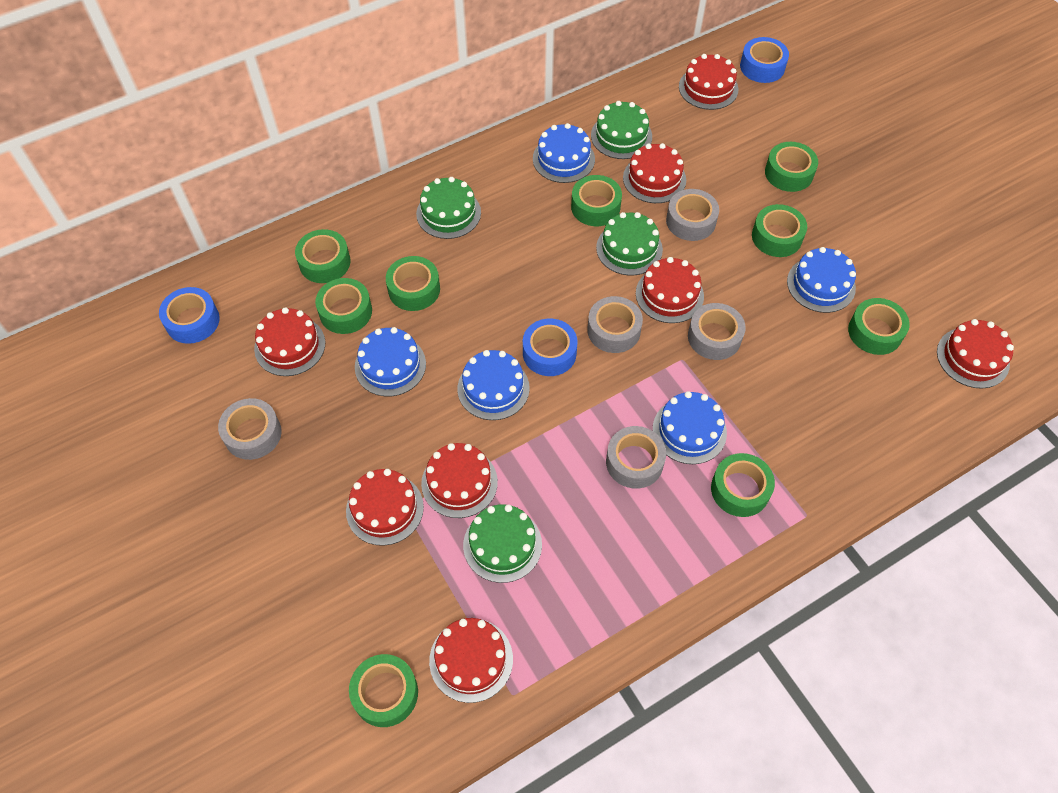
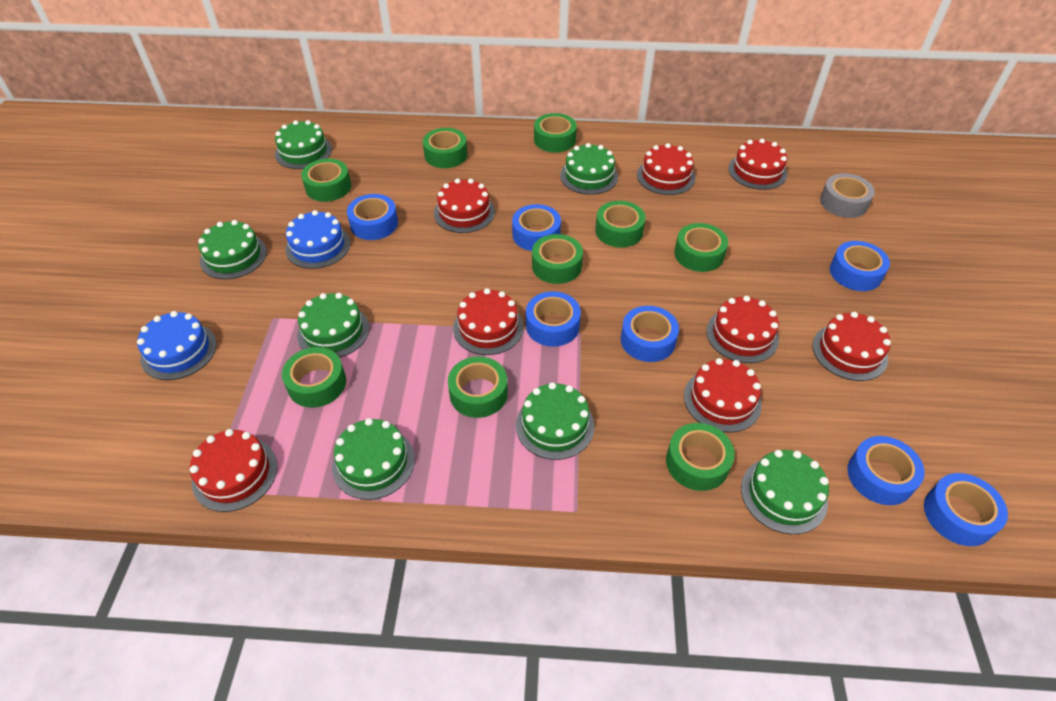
blue cake: [355,327,426,397] [457,350,530,420] [533,123,595,183] [653,391,727,464] [787,247,856,313] = 5 -> [137,311,217,380] [285,210,350,269] = 2
blue tape: [159,287,220,344] [523,318,578,376] [740,37,789,83] = 3 -> [347,194,398,240] [512,204,561,251] [526,291,581,347] [621,306,679,362] [830,241,890,291] [847,436,925,505] [924,473,1008,546] = 7
green cake: [416,177,481,239] [463,504,542,583] [591,101,652,159] [596,212,663,276] = 4 -> [198,220,267,279] [275,120,332,169] [297,293,369,358] [332,418,415,500] [516,382,594,460] [560,143,618,195] [741,450,829,534] = 7
grey tape: [218,398,282,460] [587,296,643,353] [606,426,666,489] [666,189,719,241] [688,303,746,360] = 5 -> [820,173,875,218] = 1

